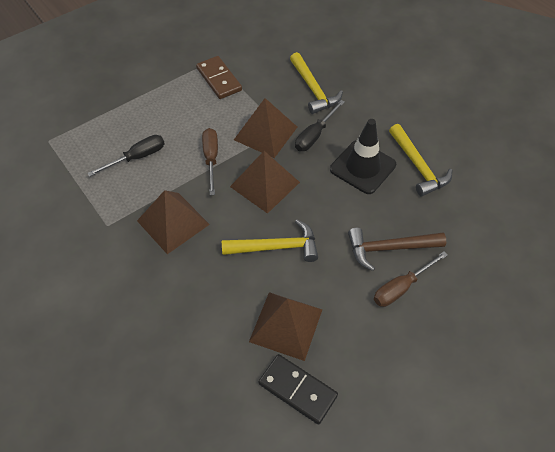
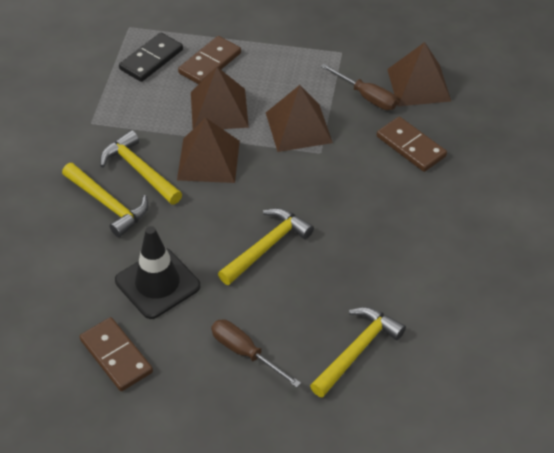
black screwdriver: [87,135,165,177] [295,100,345,151] = 2 -> none = 0
brown domino: [196,56,242,99] = 1 -> [80,317,153,391] [178,36,241,84] [377,117,447,172] = 3
brown hammer: [348,228,446,271] = 1 -> none = 0
yellow hammer: [222,220,318,262] [290,52,343,114] [389,124,453,196] = 3 -> [62,163,148,237] [100,130,182,205] [218,208,314,285] [310,307,406,398] = 4

